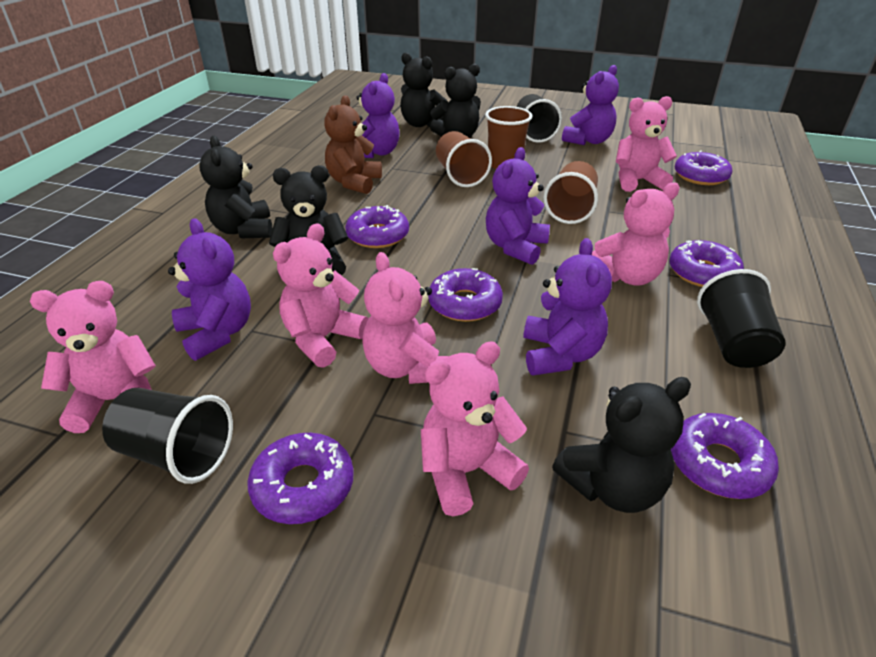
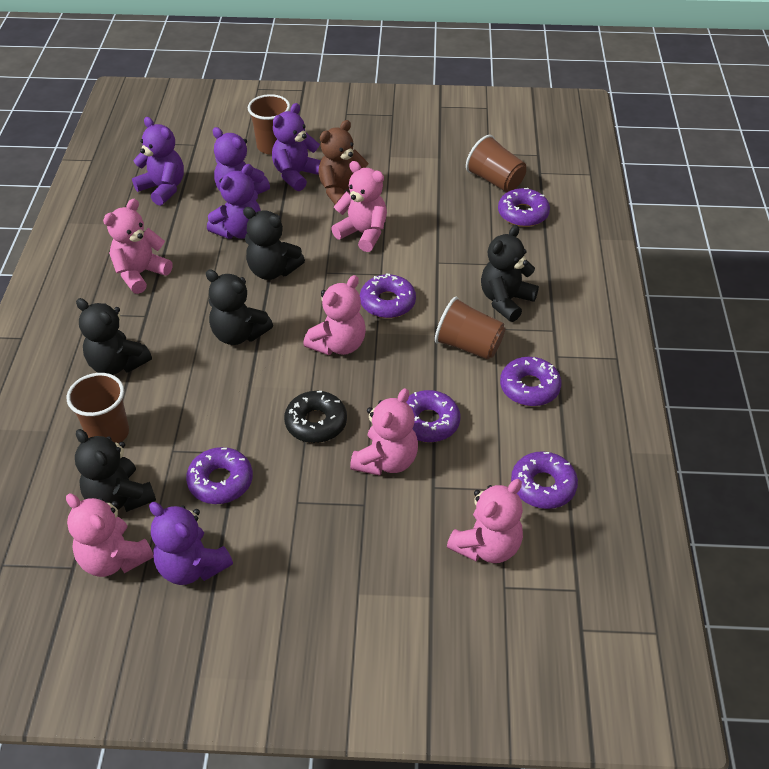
black cup: [102,388,233,484] [516,94,562,143] [697,269,786,368] = 3 -> none = 0
black donut: none = 0 -> [284,391,347,443] = 1
brown cup: [436,131,492,187] [485,106,532,169] [544,161,598,224] = 3 -> [67,373,129,443] [248,94,290,155] [435,297,505,360] [466,135,526,192] = 4

